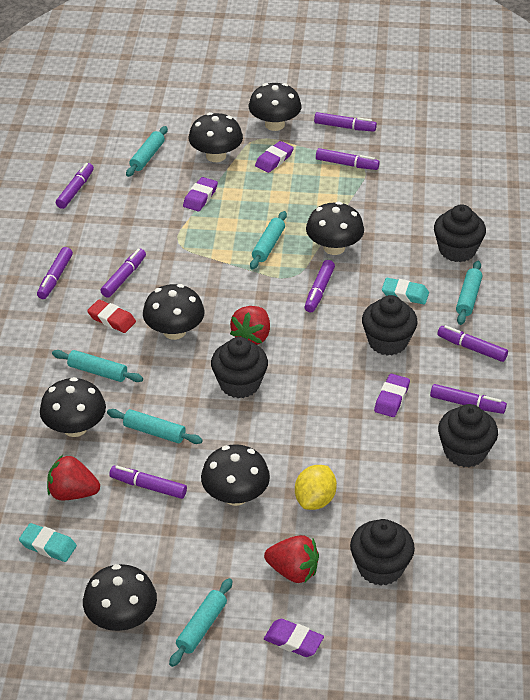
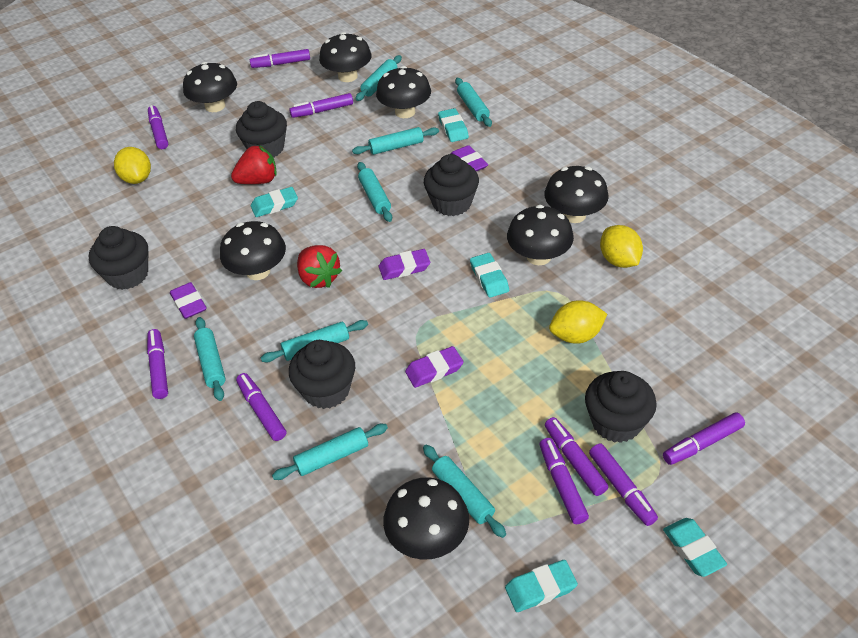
red eraser: [87,299,136,333] = 1 -> none = 0
red strawberry: [47,455,100,501] [230,306,270,345] [264,535,319,583] = 3 -> [231,145,277,184] [297,245,342,288] = 2
turquoise eraser: [19,523,77,562] [382,278,429,305] = 2 -> [251,187,298,217] [438,108,469,142] [470,253,509,298] [505,560,578,612] [663,518,727,577] = 5
turquoise rolling pin: [52,350,143,382] [107,409,203,444] [126,126,168,177] [169,578,232,667] [250,211,287,269] [456,261,483,325] = 6 -> [194,317,226,401] [261,320,368,363] [272,424,388,480] [352,127,439,155] [356,55,402,101] [357,162,392,222] [423,445,506,538] [455,78,492,127] = 8
yellow lemon: [295,465,337,510] = 1 -> [114,147,151,184] [549,300,607,344] [600,225,643,268] = 3

